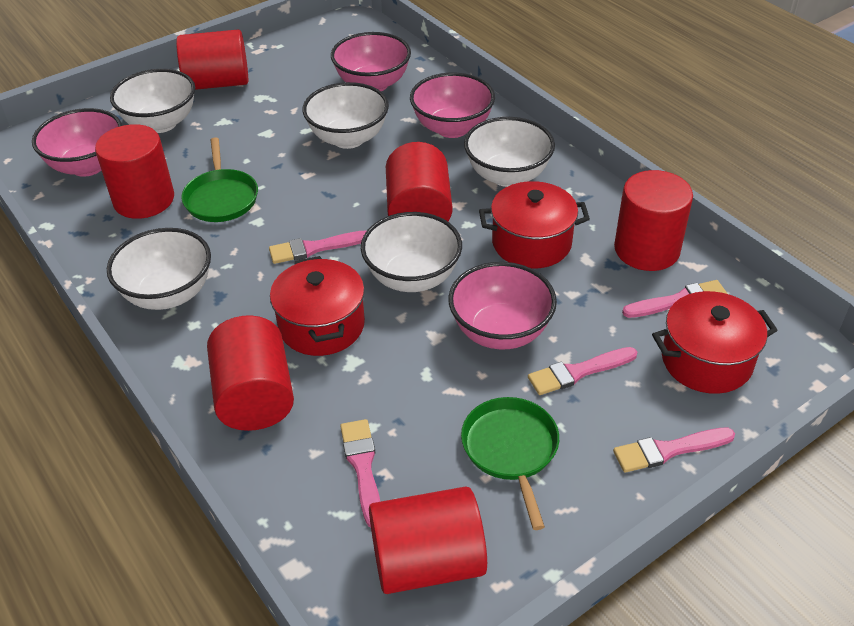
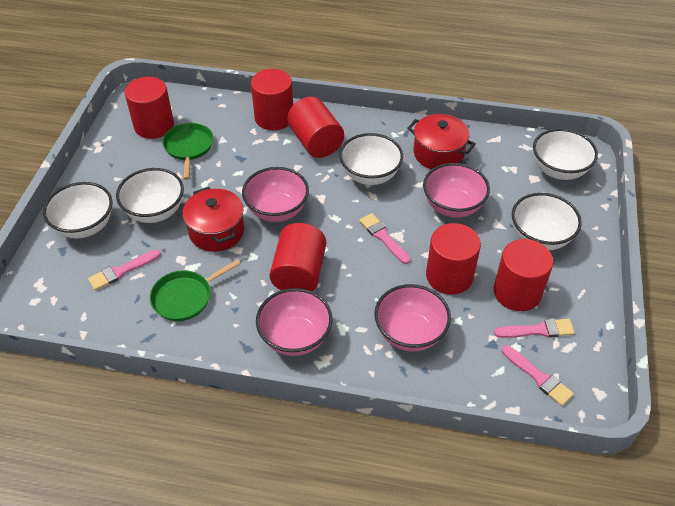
pink brush: [269,231,366,264] [340,419,380,527] [528,347,637,395] [613,428,735,473] [622,280,728,318] = 5 -> [88,250,161,291] [359,213,410,264] [494,319,575,338] [502,345,574,406] = 4
red pot: [270,256,365,356] [479,181,590,268] [652,291,778,394] = 3 -> [182,187,244,252] [407,114,476,169] = 2

